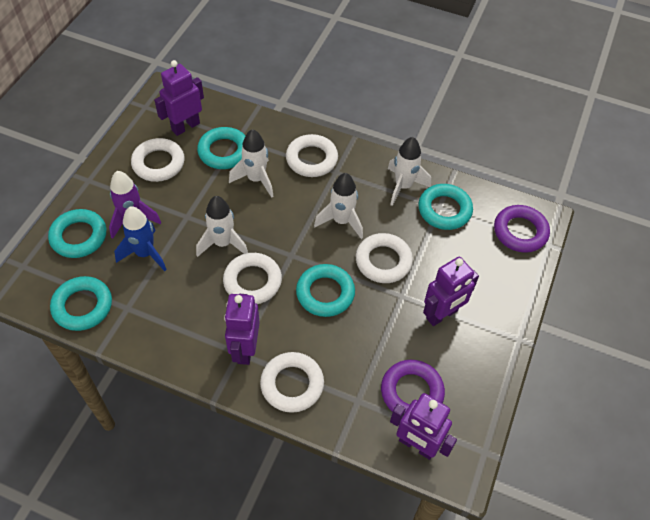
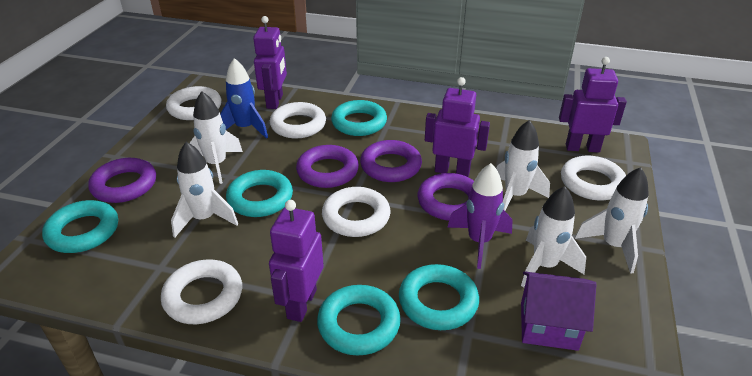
purple house: none = 0 -> [521,271,597,351] = 1
purple ring: [381,360,445,414] [494,205,550,253] = 2 -> [88,158,156,203] [296,145,359,188] [360,140,422,182] [417,173,474,221] = 4
white rocket: [196,196,248,257] [229,129,274,198] [314,173,363,239] [388,137,431,206] = 4 -> [171,142,238,238] [190,91,243,184] [496,120,550,211] [521,186,586,287] [575,167,649,274] = 5

